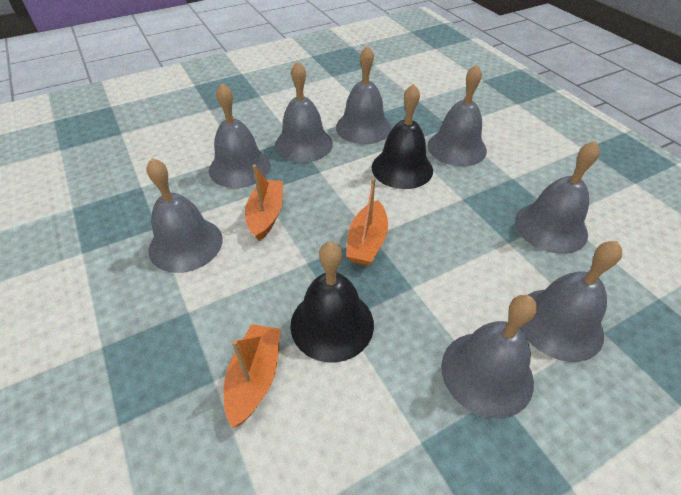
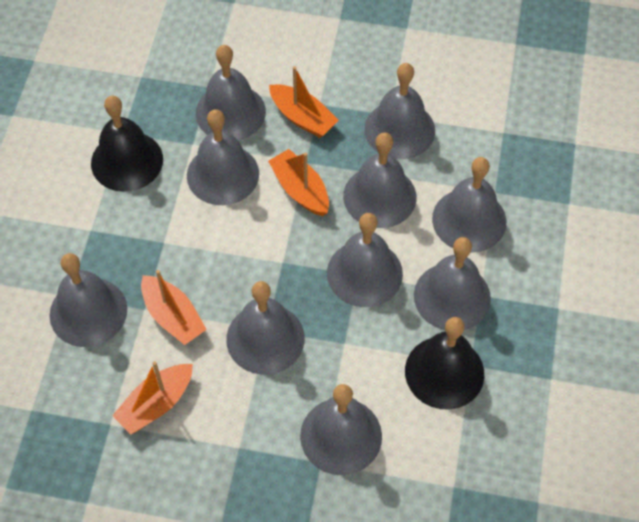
grey bell: [146,158,223,273] [209,83,271,188] [275,61,333,163] [336,45,391,144] [427,64,487,166] [441,295,537,419] [515,141,600,254] [520,241,622,362] = 8 -> [50,253,127,347] [187,109,259,205] [196,45,266,140] [226,281,305,375] [300,384,382,475] [327,213,403,307] [343,132,416,228] [364,63,435,159] [414,237,491,330] [432,157,506,252] = 10
orange boat: [224,324,281,428] [245,164,283,241] [346,178,388,265] = 3 -> [112,361,193,435] [141,270,207,345] [268,149,329,216] [269,66,339,138] = 4

